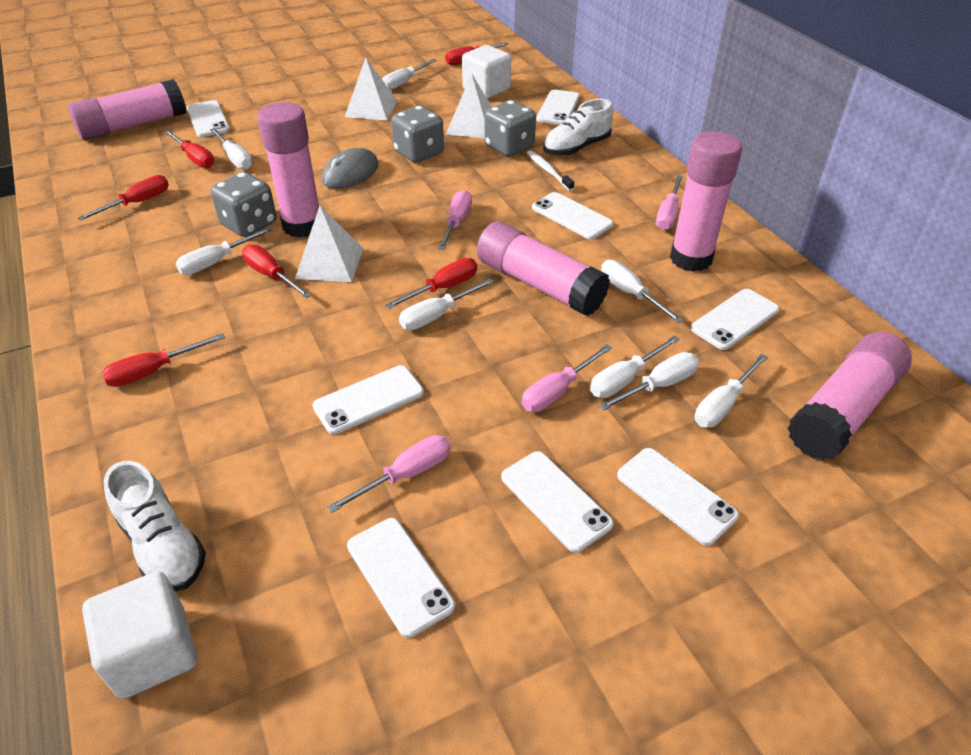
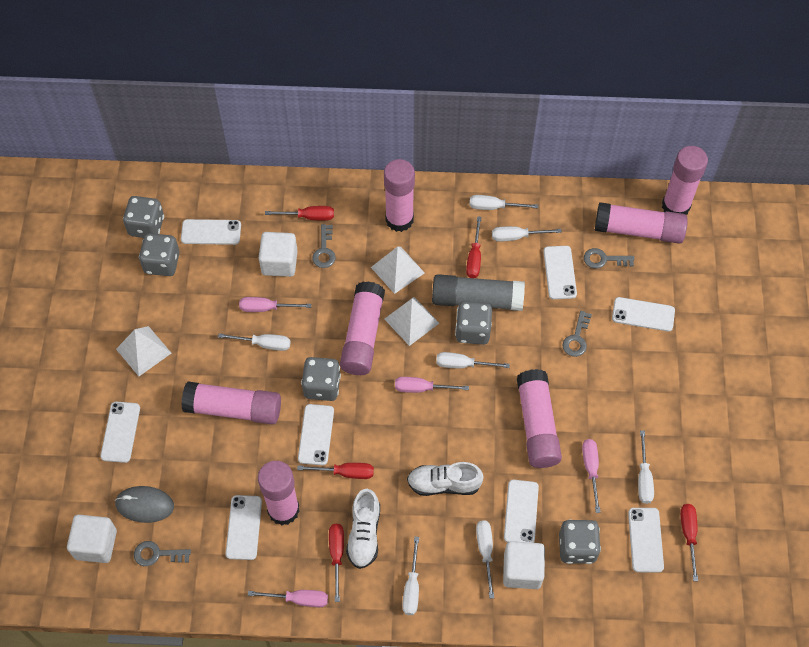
grey dice: [211,172,276,237] [391,106,444,163] [484,100,536,157] = 3 -> [123,196,164,238] [139,233,180,276] [301,357,341,401] [455,301,492,345] [559,519,601,564] = 5
grey glue stick: none = 0 -> [432,274,525,311] = 1
grey key: none = 0 -> [134,541,191,566] [312,224,336,268] [562,311,592,357] [584,248,634,269] = 4
pink glue stick: [68,79,186,140] [257,102,319,238] [477,222,610,316] [670,131,742,272] [788,332,912,460] = 5 -> [181,381,281,425] [258,461,300,525] [340,281,385,375] [384,159,415,232] [517,369,562,468] [595,202,688,244] [662,146,708,215] = 7
red screwdriver: [78,175,169,221] [102,333,225,387] [164,130,214,168] [242,245,311,298] [385,258,477,309] [445,42,509,65] = 6 -> [265,206,334,221] [297,463,374,479] [329,524,344,602] [466,216,482,278] [680,504,698,581] = 5
white cube: [82,571,197,699] [462,45,511,99] = 2 -> [67,514,117,563] [259,232,298,277] [503,541,545,589] = 3
white screwdriver: [176,227,273,275] [210,128,252,170] [382,59,437,90] [399,278,494,330] [590,335,680,398] [598,352,699,411] [601,260,684,323] [695,354,768,428] = 8 -> [218,333,291,351] [402,537,419,615] [436,352,510,368] [469,195,538,210] [476,520,494,599] [492,226,562,241] [638,430,654,504] = 7
white toothbrush: [527,150,574,191] = 1 -> none = 0

